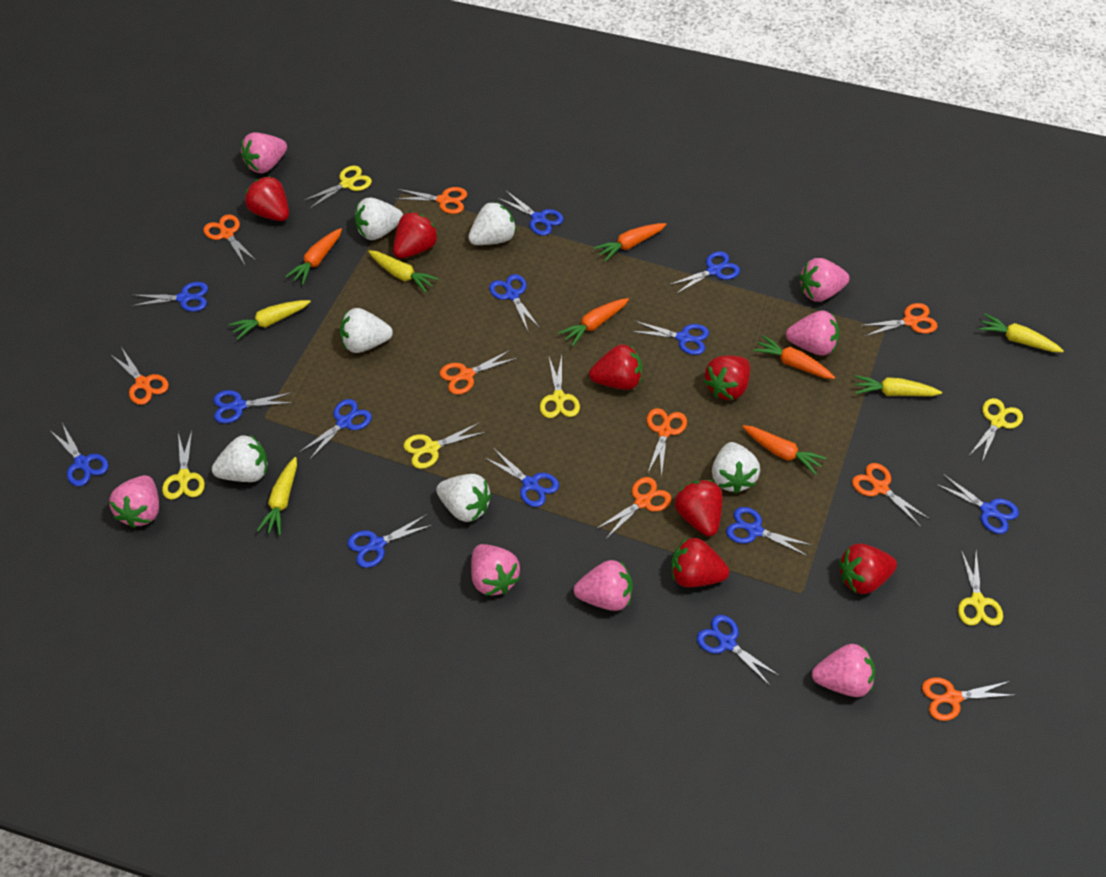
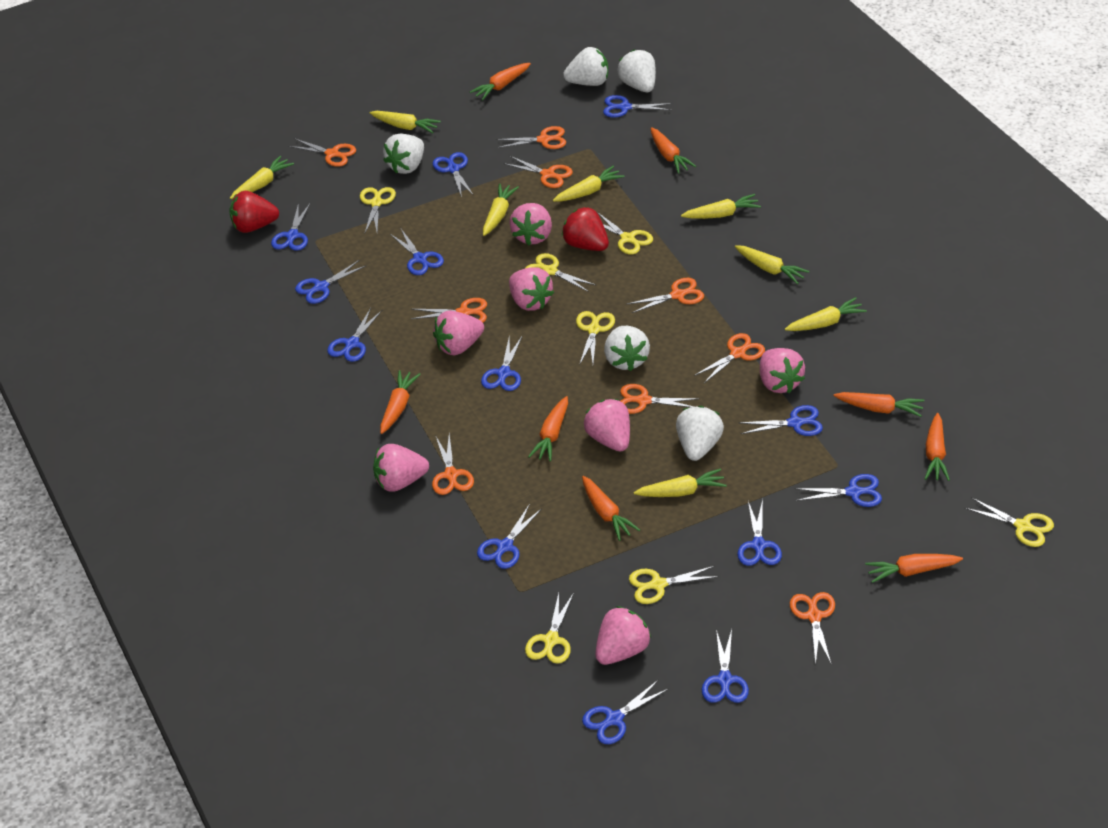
orange carrot: [285,228,342,285] [558,298,629,347] [594,223,667,262] [742,425,827,475] [753,335,835,379] = 5 -> [380,370,421,434] [470,63,531,100] [528,396,568,462] [582,476,640,541] [651,127,696,174] [834,392,924,417] [865,554,963,583] [925,413,950,481] = 8
red strawberry: [245,176,289,221] [393,211,438,258] [589,344,642,390] [672,537,729,587] [675,480,722,536] [704,355,750,400] [839,543,897,594] = 7 -> [229,191,279,233] [562,207,609,251] = 2
white strawberry: [212,435,268,482] [340,308,393,353] [355,198,403,240] [436,474,491,522] [468,201,516,245] [712,442,760,494] = 6 -> [383,134,424,174] [563,47,608,86] [604,326,650,371] [617,50,656,92] [676,406,724,461] = 5
yellow carrot: [229,300,311,340] [257,457,297,535] [368,250,439,293] [854,375,942,396] [978,314,1064,352] = 5 -> [230,156,294,199] [370,111,441,133] [483,184,519,236] [553,166,625,202] [634,468,727,497] [681,194,761,219] [735,245,809,284] [785,297,867,331] = 8
yellow scissors: [162,431,205,500] [303,166,372,209] [404,422,485,469] [540,356,580,418] [958,550,1003,626] [970,398,1023,461] = 6 -> [360,187,396,234] [525,253,596,292] [525,593,574,664] [576,311,615,365] [597,212,653,255] [629,566,719,604] [965,497,1054,547] = 7

